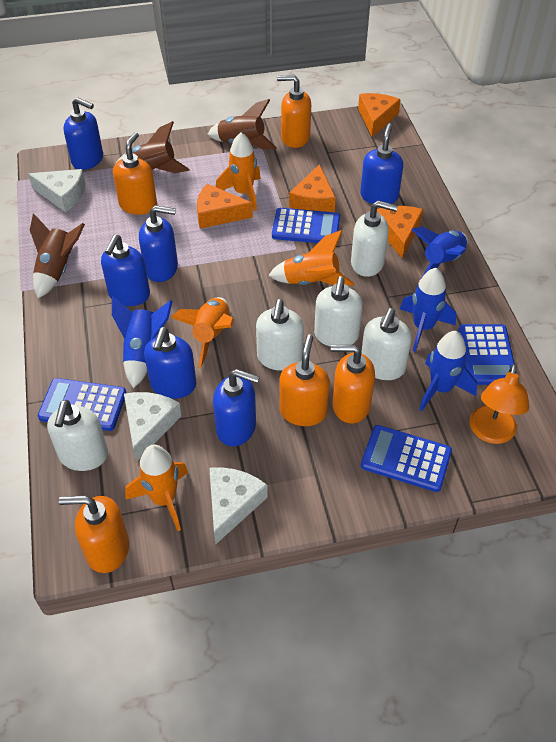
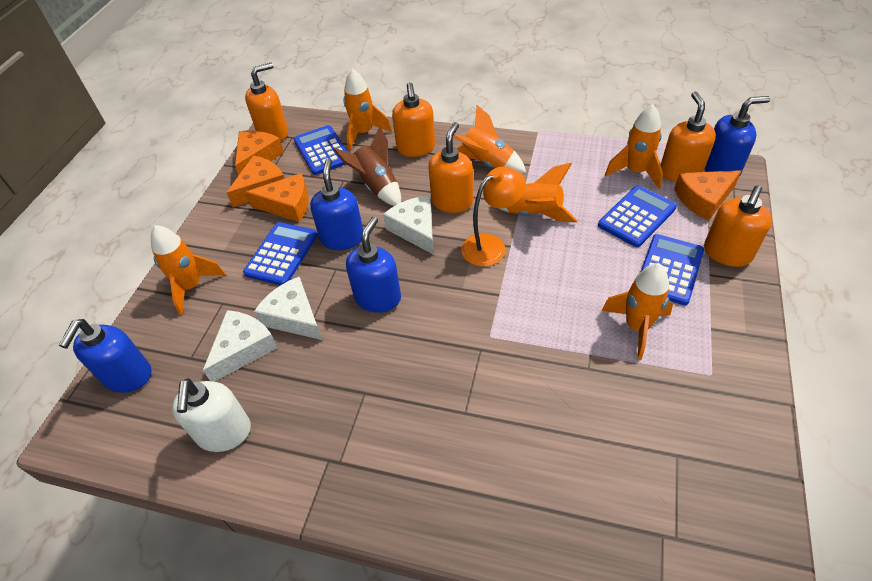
blue rocket: [112,296,173,388] [400,268,456,352] [412,227,468,280] [419,331,477,411] = 4 -> none = 0
blue soap dispenser: [63,97,103,170] [101,234,150,306] [139,205,178,282] [144,327,197,399] [213,369,260,446] [360,123,403,204] = 6 -> [59,319,152,393] [310,159,363,250] [346,217,401,313] [705,96,770,177] = 4
brown rocket: [30,213,85,298] [117,121,190,173] [208,99,277,149] = 3 -> [333,126,401,206] = 1
orange rocket: [125,444,188,531] [171,297,234,368] [216,132,261,211] [268,230,354,286] = 4 -> [151,225,225,315] [343,69,392,150] [453,105,526,173] [498,163,578,222] [602,263,673,360] [605,104,663,189] = 6
white soap dispenser: [47,400,108,471] [256,299,304,371] [314,276,363,347] [351,200,398,277] [361,308,412,380] = 5 -> [172,378,251,452] = 1

